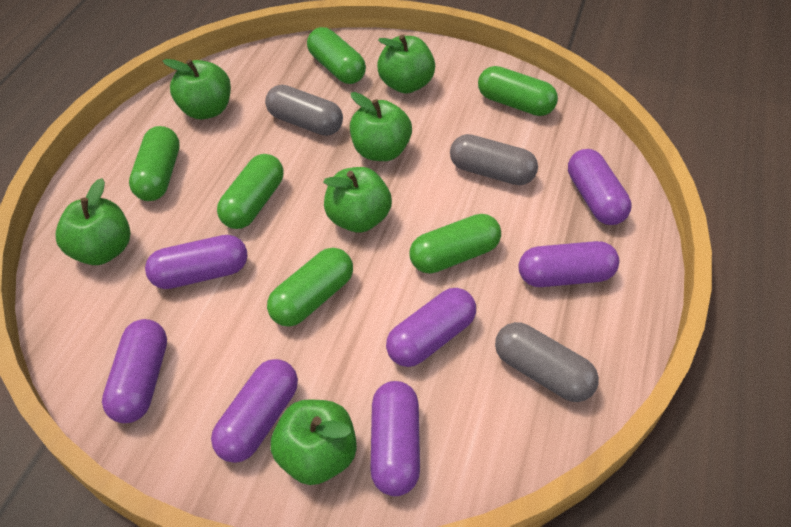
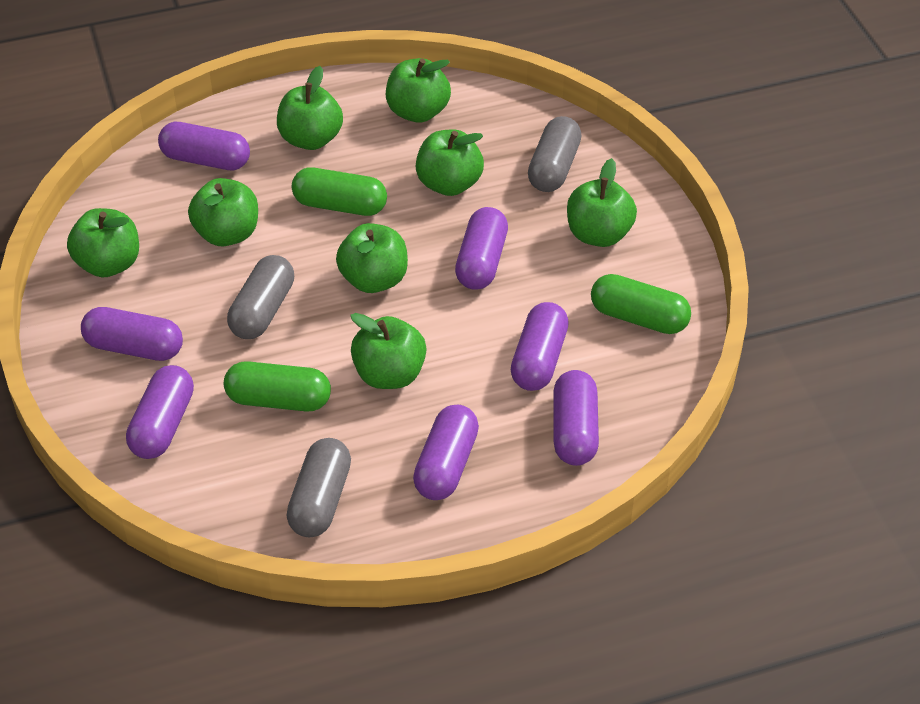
green apple: [55,178,130,265] [163,59,231,119] [271,399,357,485] [323,167,392,233] [350,92,412,161] [377,35,435,94] = 6 -> [67,208,139,277] [188,178,258,246] [277,66,343,150] [336,223,408,293] [350,313,426,389] [386,58,451,123] [416,129,484,196] [567,158,637,247] = 8
green capsule: [129,126,180,201] [217,154,284,229] [267,248,353,326] [307,27,366,84] [410,214,501,274] [478,66,558,116] = 6 -> [224,361,331,412] [292,167,387,216] [591,274,691,334] = 3

